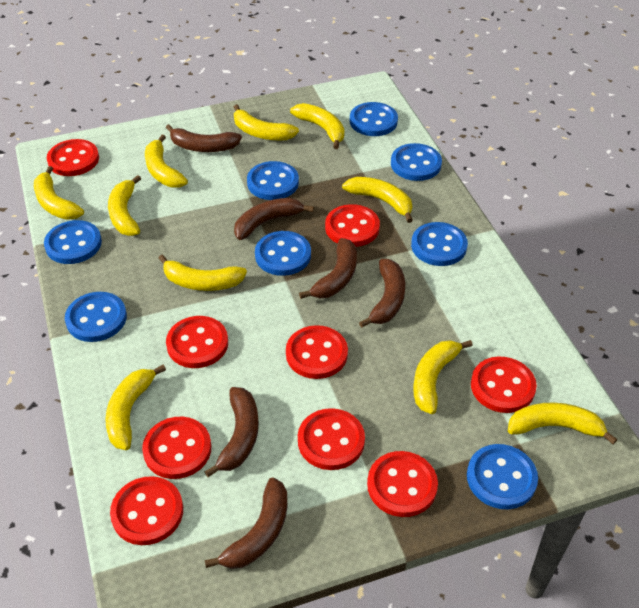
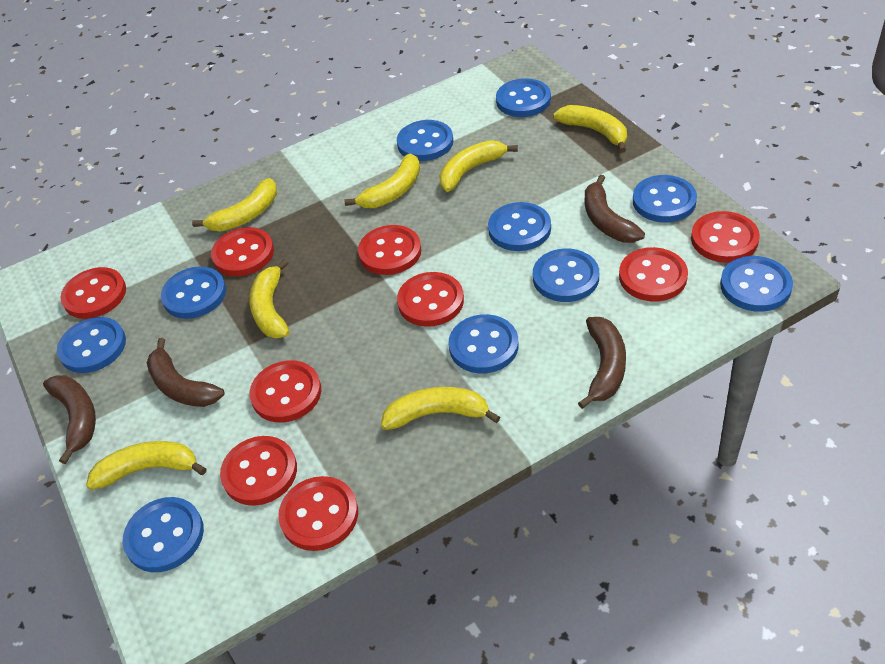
blue button: [44,220,102,264] [65,292,127,342] [247,161,299,200] [255,231,311,276] [350,102,398,136] [391,143,442,181] [411,222,468,266] [467,444,538,509] = 8 -> [57,317,126,373] [122,497,204,572] [161,266,226,319] [397,120,453,161] [448,314,519,373] [488,202,551,251] [496,78,551,117] [533,249,599,302] [633,175,697,223] [720,256,793,312] = 10
brown banana: [166,124,242,152] [205,387,259,477] [205,477,287,569] [234,198,314,240] [299,238,357,299] [359,259,405,328] = 6 -> [43,375,96,464] [147,338,225,407] [578,317,626,409] [585,175,645,243] = 4
yellow banana: [34,166,84,220] [105,365,166,450] [108,175,141,236] [145,135,188,187] [158,255,247,291] [234,104,299,141] [290,103,345,149] [342,177,413,223] [413,340,473,414] [508,402,618,445] = 10 -> [86,441,207,490] [192,178,277,231] [249,259,290,338] [344,154,420,208] [381,387,500,430] [439,140,518,192] [553,105,627,153] = 7

